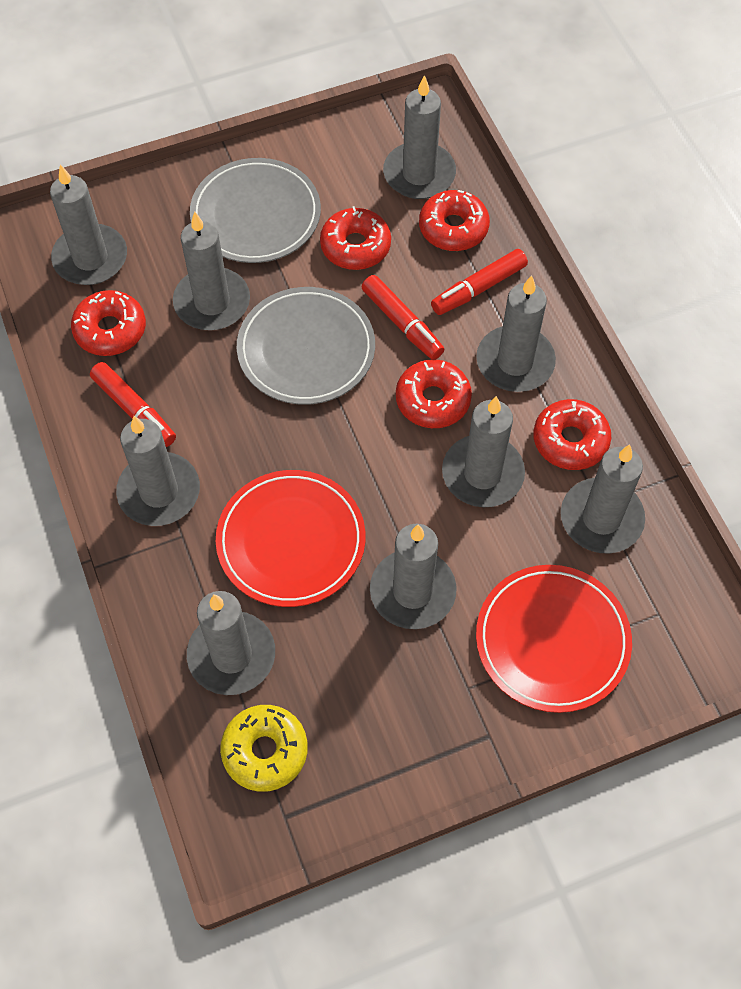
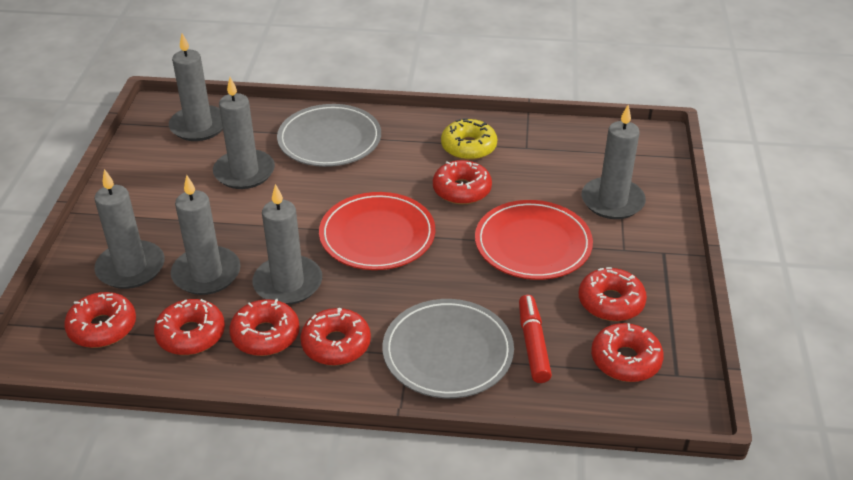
grey candle: [50,164,127,285] [116,416,200,526] [173,212,250,330] [187,591,275,695] [370,524,457,629] [383,75,456,199] [442,396,525,507] [476,275,556,392] [561,444,645,553] = 9 -> [94,169,164,289] [169,33,223,141] [171,175,241,295] [213,77,275,189] [252,184,322,305] [582,105,646,219] = 6
red donut: [71,290,146,356] [320,206,391,270] [396,359,472,428] [419,190,490,251] [533,399,611,470] = 5 -> [64,292,136,348] [154,299,225,355] [229,299,300,356] [300,308,371,366] [433,160,492,205] [579,267,647,321] [591,323,664,382] = 7
red marker: [90,362,176,447] [362,275,444,360] [431,249,528,315] = 3 -> [519,295,552,383] = 1

